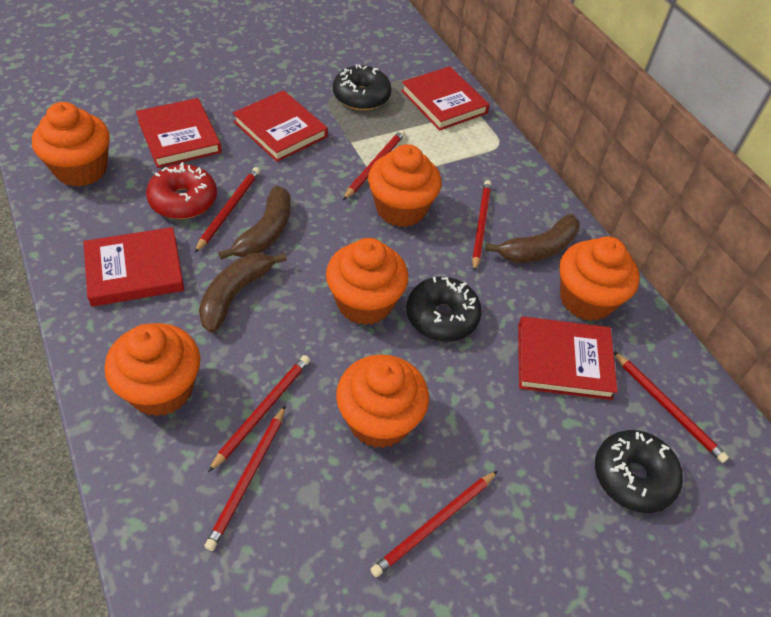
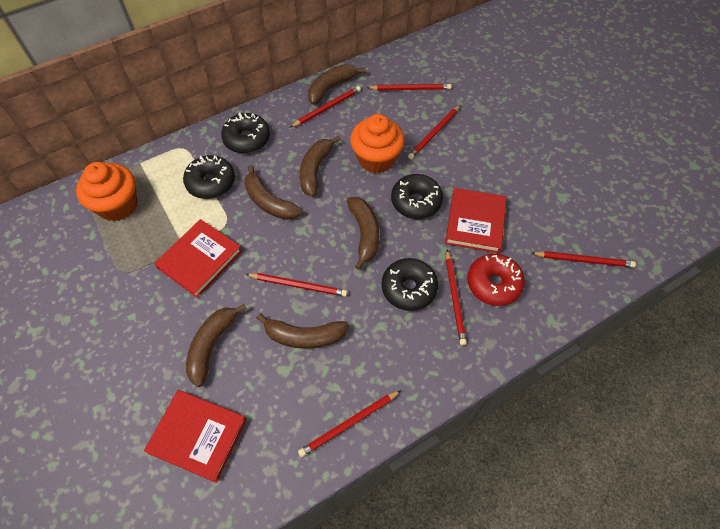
black donut: [333,64,392,110] [406,277,482,342] [595,430,683,513] = 3 -> [183,155,235,199] [221,112,270,154] [382,258,438,311] [391,174,443,219] = 4
brown banana: [199,253,287,333] [218,186,291,260] [485,214,580,263] = 3 -> [186,304,247,387] [244,165,302,220] [256,313,349,349] [300,136,341,197] [308,64,366,105] [347,197,379,270] = 6
orange cupcake: [32,102,110,187] [104,323,200,417] [326,238,408,325] [336,354,429,448] [368,144,442,227] [559,236,640,321] = 6 -> [76,162,137,221] [350,114,404,173] = 2
red book: [83,227,184,307] [136,98,222,168] [233,90,328,162] [401,66,490,131] [518,317,618,400] = 5 -> [144,390,247,483] [154,219,242,298] [445,188,507,253] = 3

